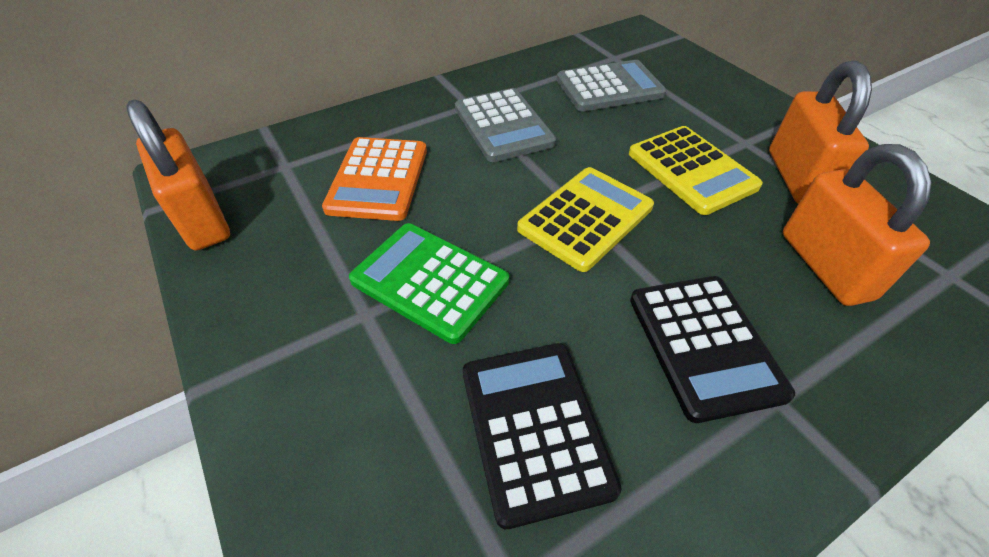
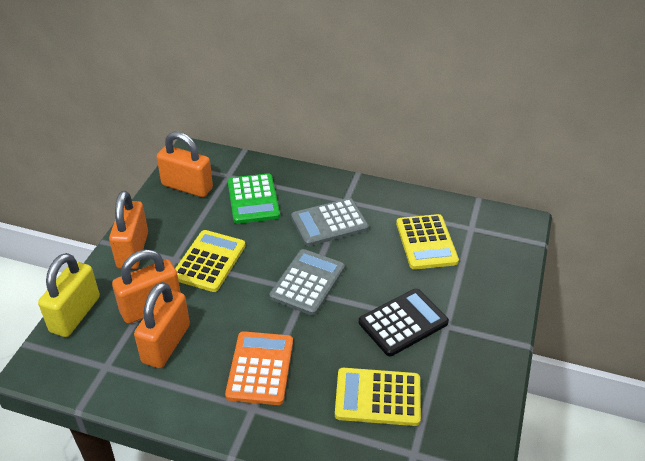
black calculator: [463,343,622,529] [630,276,795,423] = 2 -> [359,288,449,356] = 1
orange padlock: [126,99,230,251] [769,61,872,204] [783,144,931,306] = 3 -> [109,191,148,269] [112,249,181,324] [134,282,190,368] [157,132,213,197] = 4
yellow calculator: [517,167,654,272] [629,126,763,215] = 2 -> [175,230,246,292] [335,368,421,426] [396,214,459,270] = 3
yellow padlock: none = 0 -> [38,253,100,337] = 1

